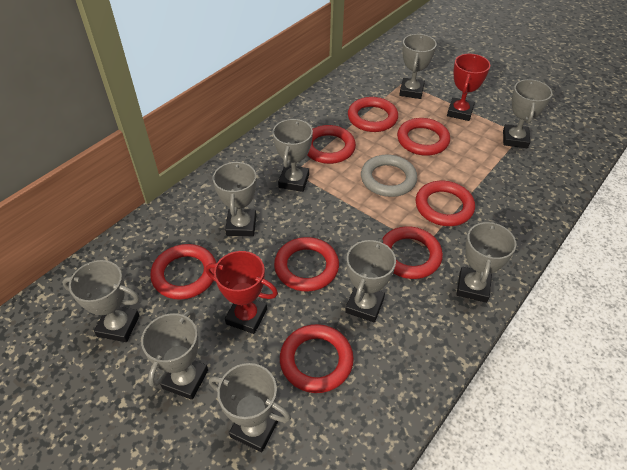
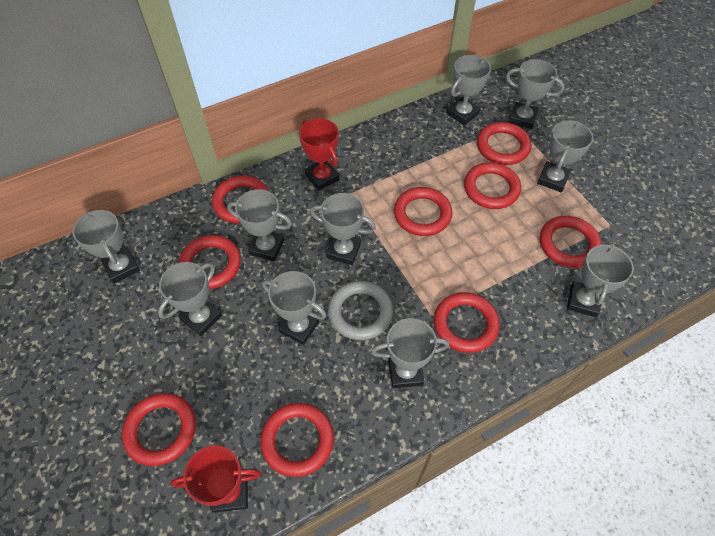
grey trophy: [62,260,140,342] [141,309,208,400] [209,363,291,452] [213,161,257,236] [273,119,313,192] [345,239,396,323] [399,34,437,99] [456,220,516,303] [503,79,552,148] = 9 -> [73,210,140,284] [158,262,222,336] [227,189,292,262] [262,271,327,345] [310,193,376,265] [371,318,449,388] [447,55,491,125] [506,59,565,129] [537,120,593,192] [567,241,634,317] = 10
red ring: [150,244,216,300] [274,237,339,292] [280,324,354,393] [307,125,356,164] [348,97,398,132] [382,226,443,279] [397,118,450,156] [416,181,475,226] = 8 -> [122,393,196,466] [179,235,241,289] [212,175,269,224] [260,403,334,477] [394,187,452,236] [434,292,500,353] [464,162,521,209] [477,122,532,165] [540,216,602,268] = 9

